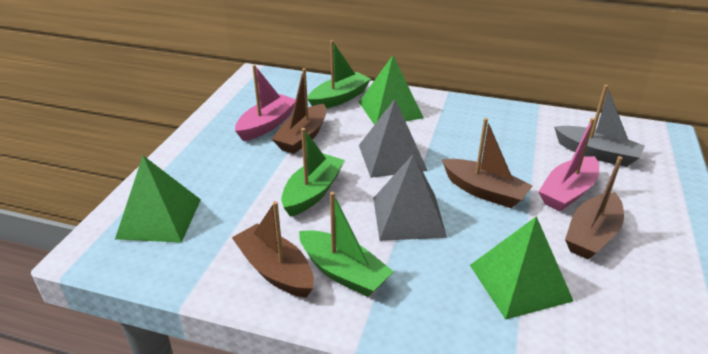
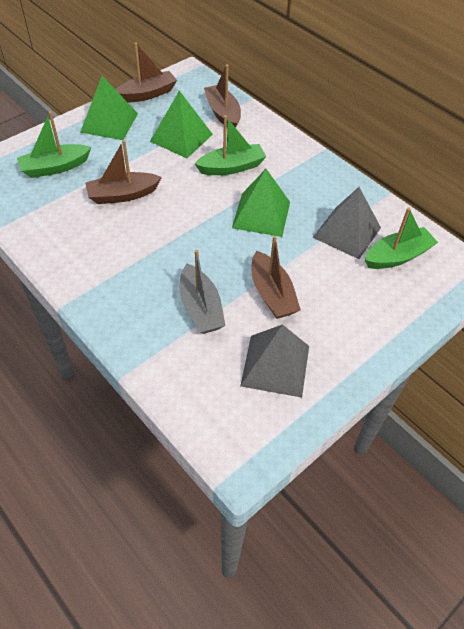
pink boat: [235,65,296,141] [538,118,599,211] = 2 -> none = 0

